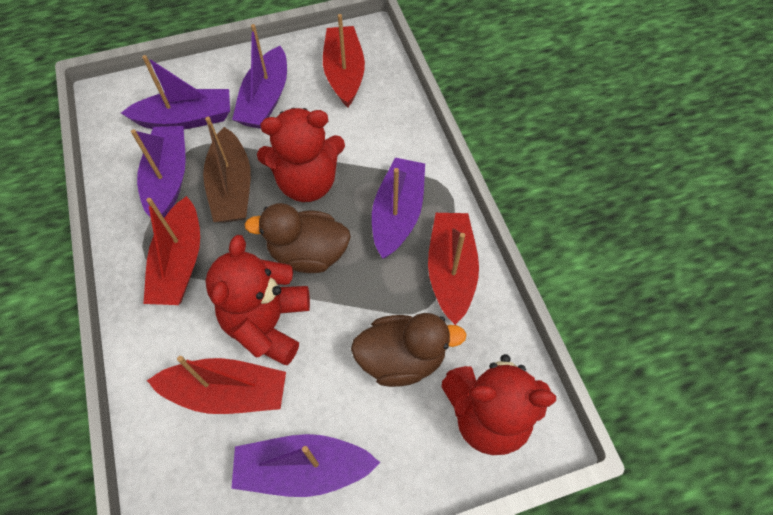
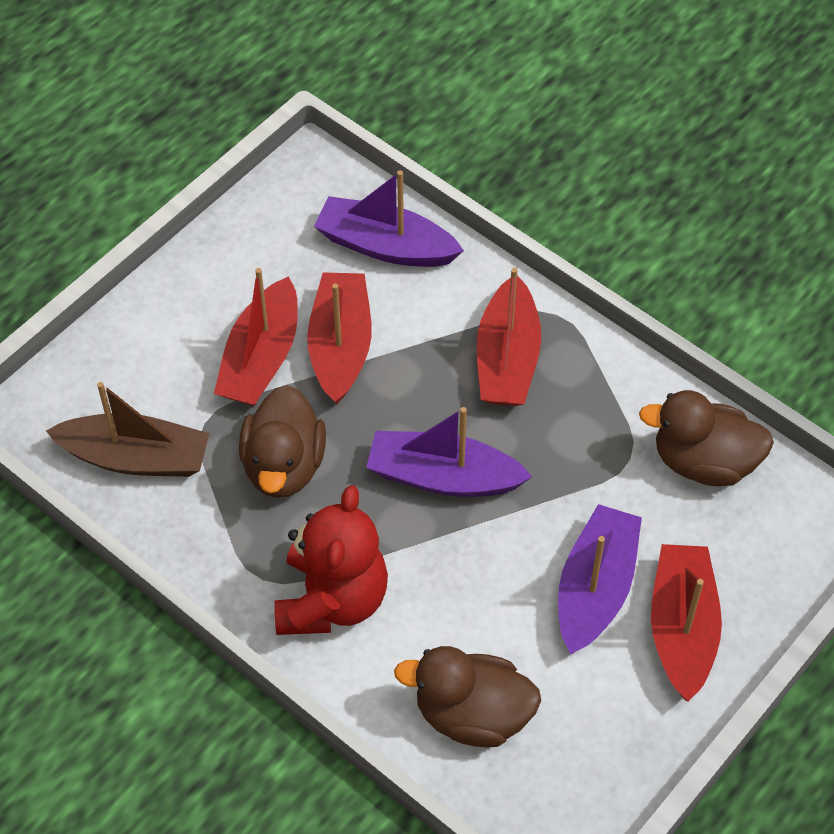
brown duck: [244,203,351,273] [351,313,467,387] = 2 -> [239,385,326,498] [394,646,541,748] [639,390,774,486] = 3
purple boat: [121,55,230,129] [131,126,186,218] [231,434,380,497] [232,24,287,129] [372,158,425,259] = 5 -> [314,170,464,267] [366,407,532,497] [558,504,642,654] = 3
red teddy bear: [205,235,310,365] [257,108,345,202] [442,354,556,455] = 3 -> [274,485,388,635] = 1

